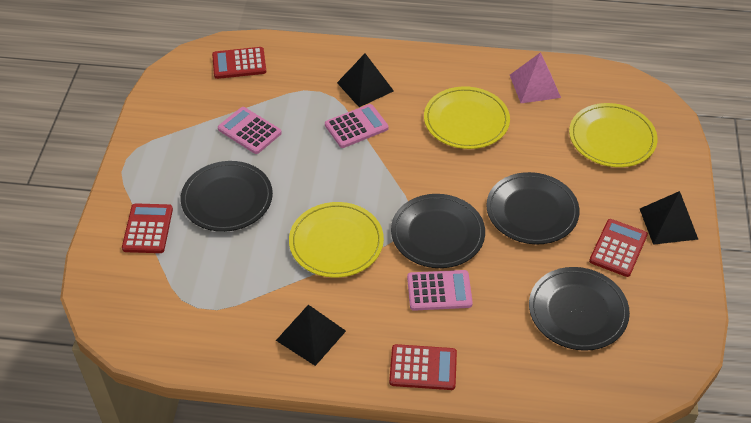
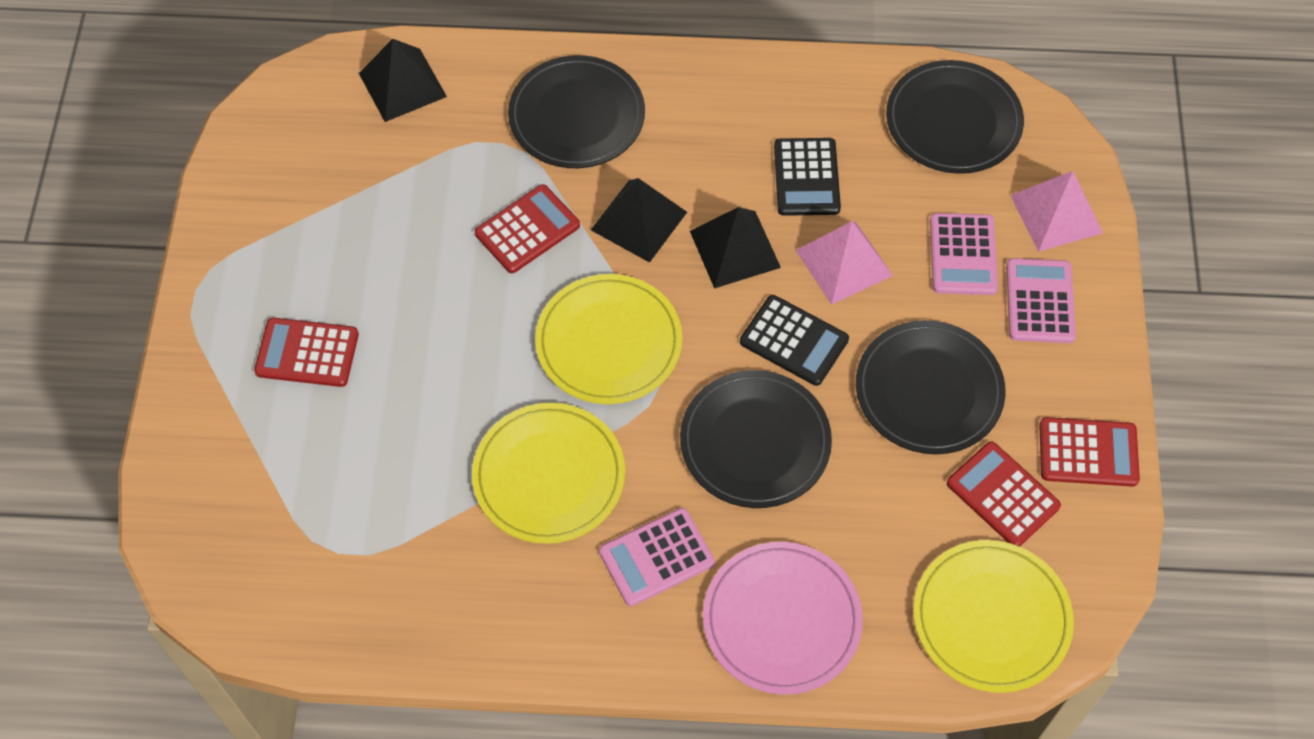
black calculator: none = 0 -> [740,295,849,386] [774,138,841,216] = 2
pink plate: none = 0 -> [703,542,863,695] = 1
pink pyramid: [510,52,561,103] = 1 -> [796,221,893,305] [1010,171,1103,252] = 2

